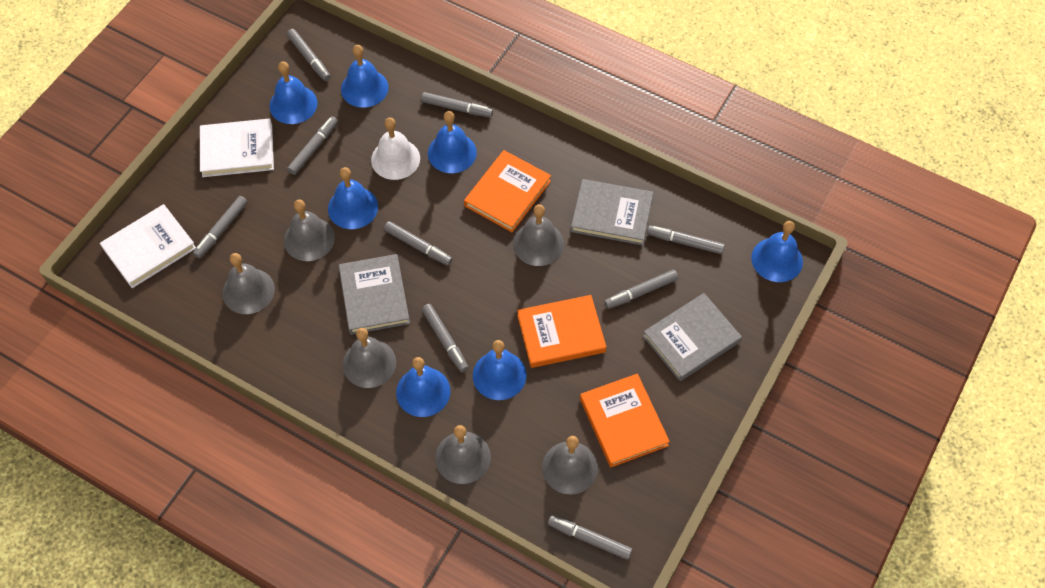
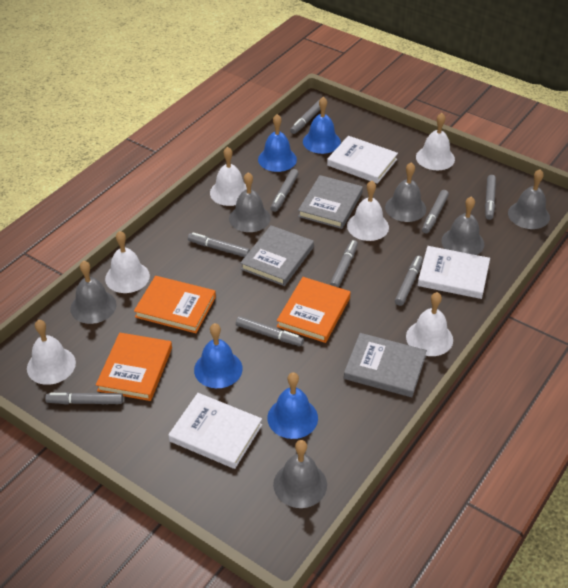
blue bell: [269,61,318,124] [328,167,378,229] [341,45,388,108] [396,357,451,417] [428,111,477,173] [473,340,527,400] [751,221,803,282] = 7 -> [194,323,243,388] [258,114,297,172] [267,372,318,439] [303,97,341,154] = 4
white bell: [371,117,420,180] = 1 -> [27,320,76,385] [105,231,150,293] [210,147,247,206] [347,181,389,241] [406,292,453,356] [416,113,455,170] = 6
white book: [100,204,196,288] [200,119,274,177] = 2 -> [168,393,262,469] [327,136,398,184] [417,246,490,299] = 3

